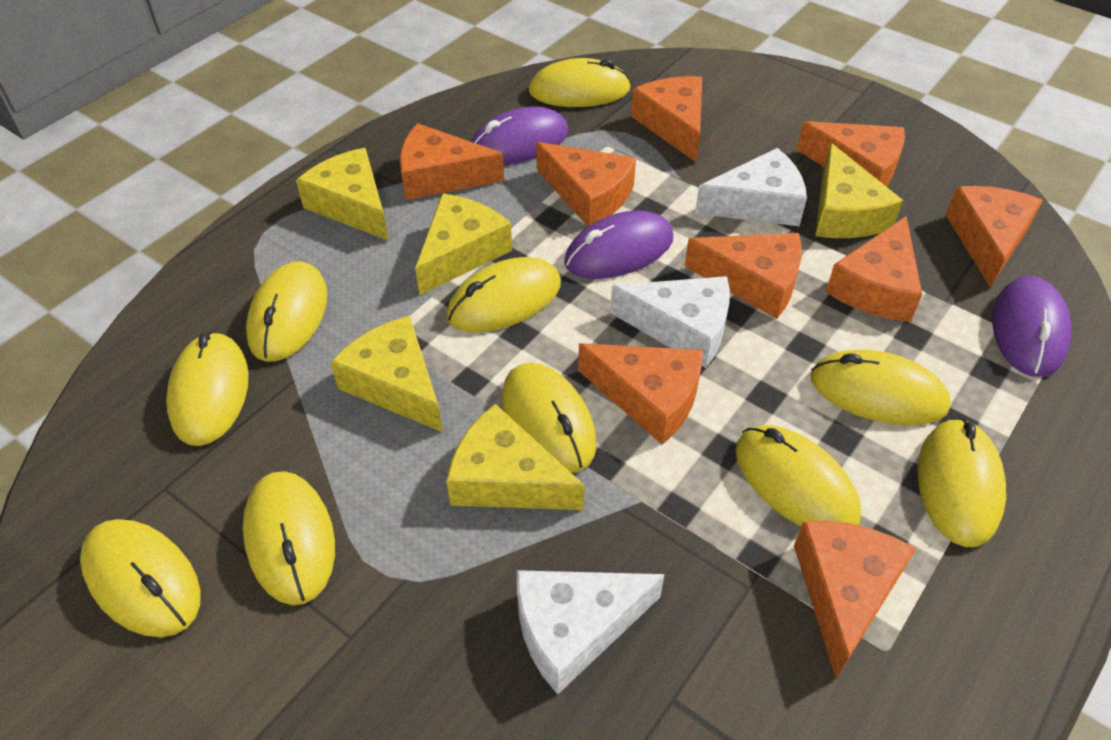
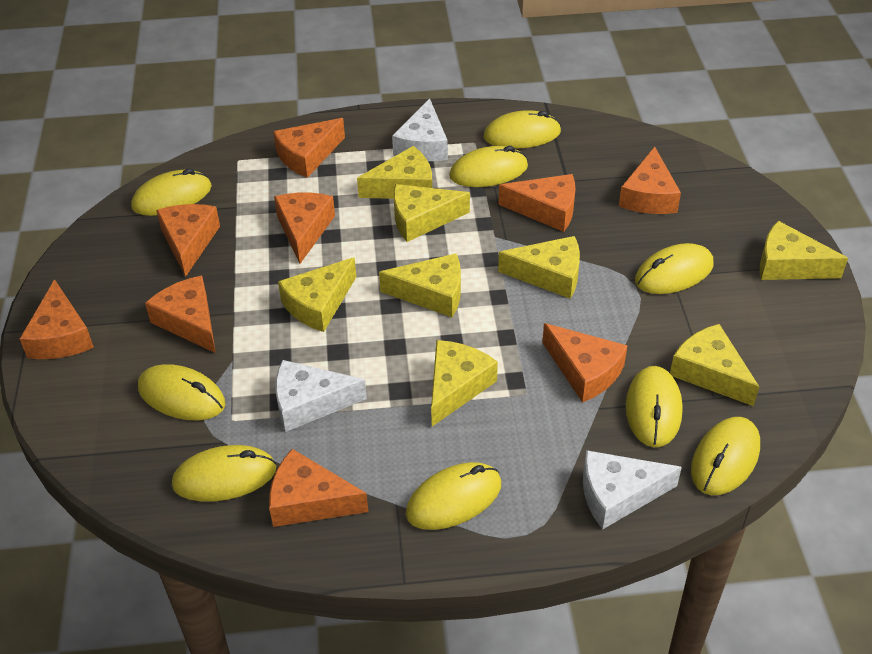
purple mouse: [471,106,569,165] [564,210,673,279] [992,276,1071,377] = 3 -> none = 0
yellow cheese: [296,148,389,241] [331,315,443,432] [415,193,512,295] [446,404,585,510] [815,143,903,238] = 5 -> [278,257,356,332] [357,146,432,199] [379,253,461,317] [394,184,470,242] [431,340,498,426] [498,236,580,299] [670,324,759,406] [760,221,848,280] = 8
yellow mouse: [80,519,201,637] [166,332,249,446] [243,471,335,605] [246,261,327,362] [447,257,561,333] [502,363,597,473] [529,58,631,107] [735,425,861,527] [810,350,951,425] [918,418,1006,547] = 10 -> [131,169,212,216] [138,364,225,420] [172,445,276,502] [406,462,501,530] [449,146,528,187] [484,110,561,149] [626,366,683,447] [635,243,714,294] [691,417,760,495] = 9

